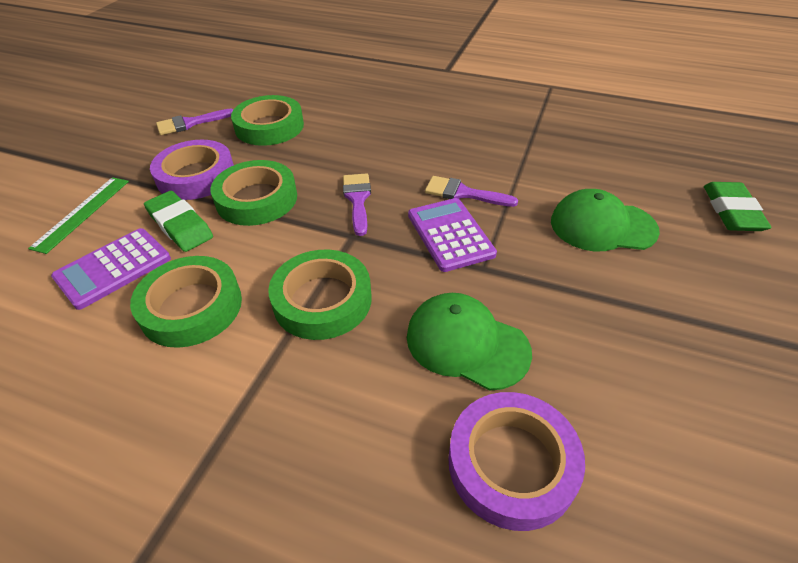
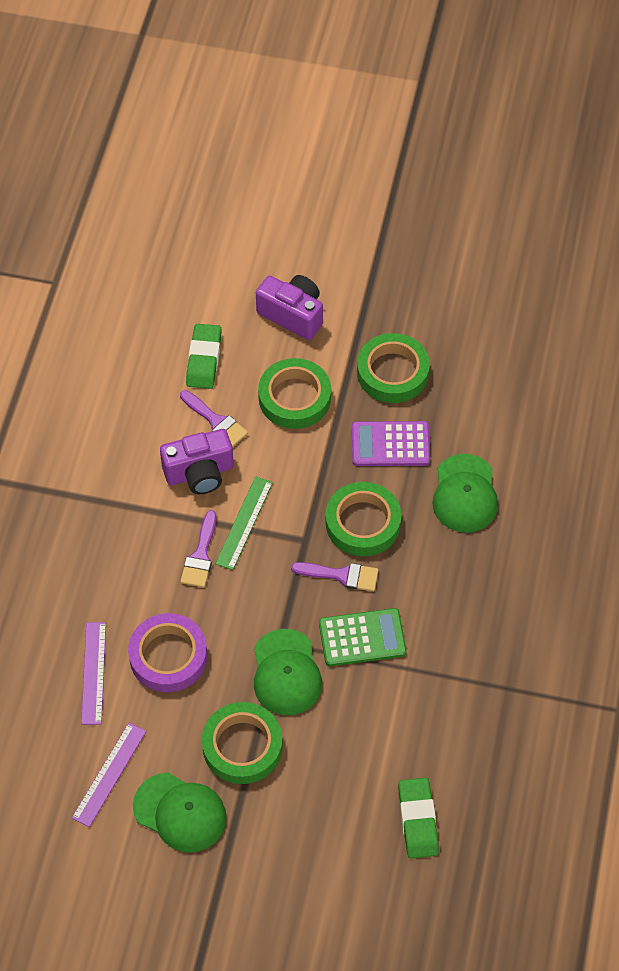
green calculator: none = 0 -> [319,608,407,666] = 1
green cap: [407,293,532,391] [551,189,660,251] = 2 -> [133,773,227,853] [254,629,322,715] [432,454,498,533] = 3
purple calculator: [51,228,171,310] [408,198,497,272] = 2 -> [352,421,430,466] = 1
purple camera: none = 0 -> [160,429,234,494] [256,275,323,340] = 2
purple ruler: none = 0 -> [72,723,147,827] [81,622,106,725] = 2
purple tape: [150,140,234,200] [448,392,585,531] = 2 -> [128,613,207,692] = 1

